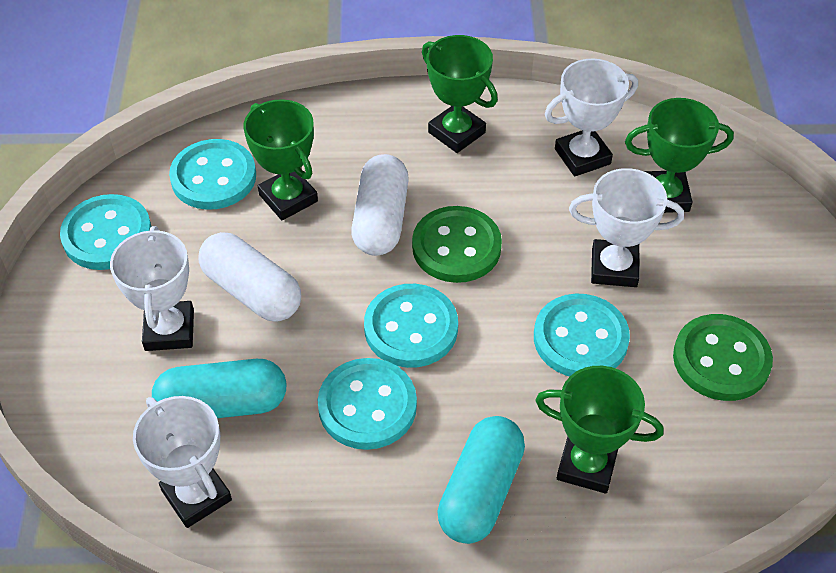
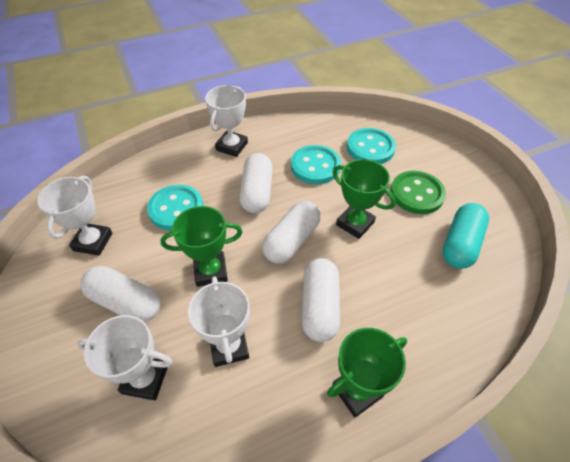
green button: [412,206,502,283] [673,314,773,401] = 2 -> [390,171,446,214] = 1
green trophy: [243,99,318,220] [422,35,498,153] [535,366,664,494] [625,98,734,213] = 4 -> [160,206,242,287] [327,328,407,417] [332,159,396,239] = 3
turquoise button: [60,194,152,270] [169,139,256,210] [318,358,417,450] [364,284,458,368] [534,293,630,376] = 5 -> [147,185,203,230] [291,145,341,184] [347,128,396,164] = 3
turquoise capsule: [152,359,287,418] [437,416,525,544] = 2 -> [442,203,489,269] = 1
white capsule: [198,232,301,322] [351,154,409,256] = 2 -> [80,266,160,323] [239,153,273,213] [262,201,321,264] [302,258,340,342] = 4

